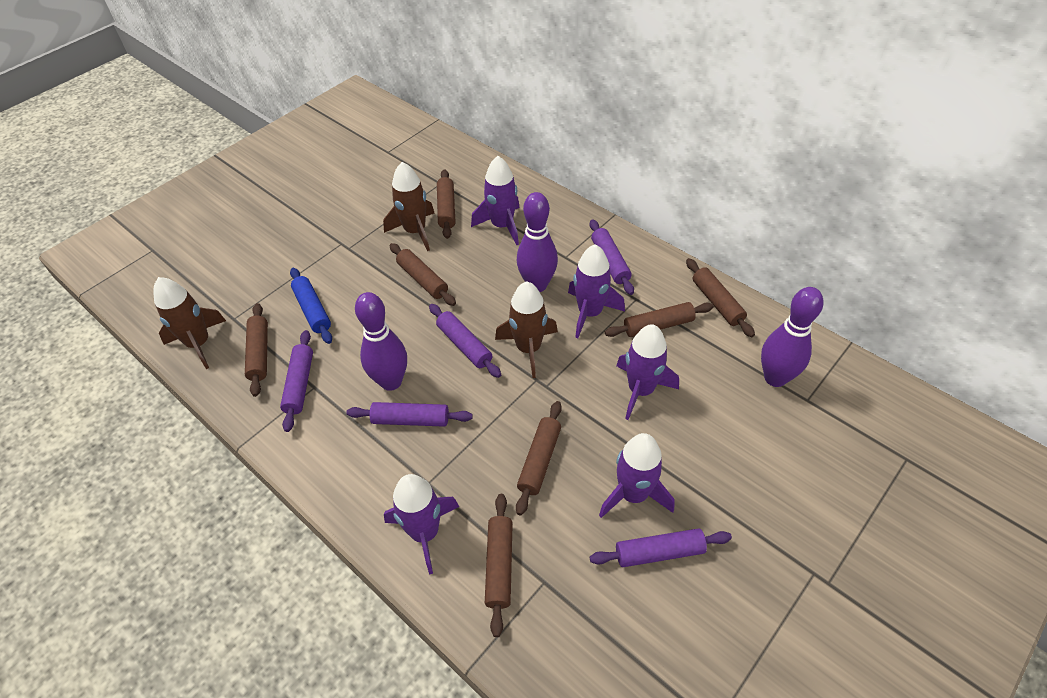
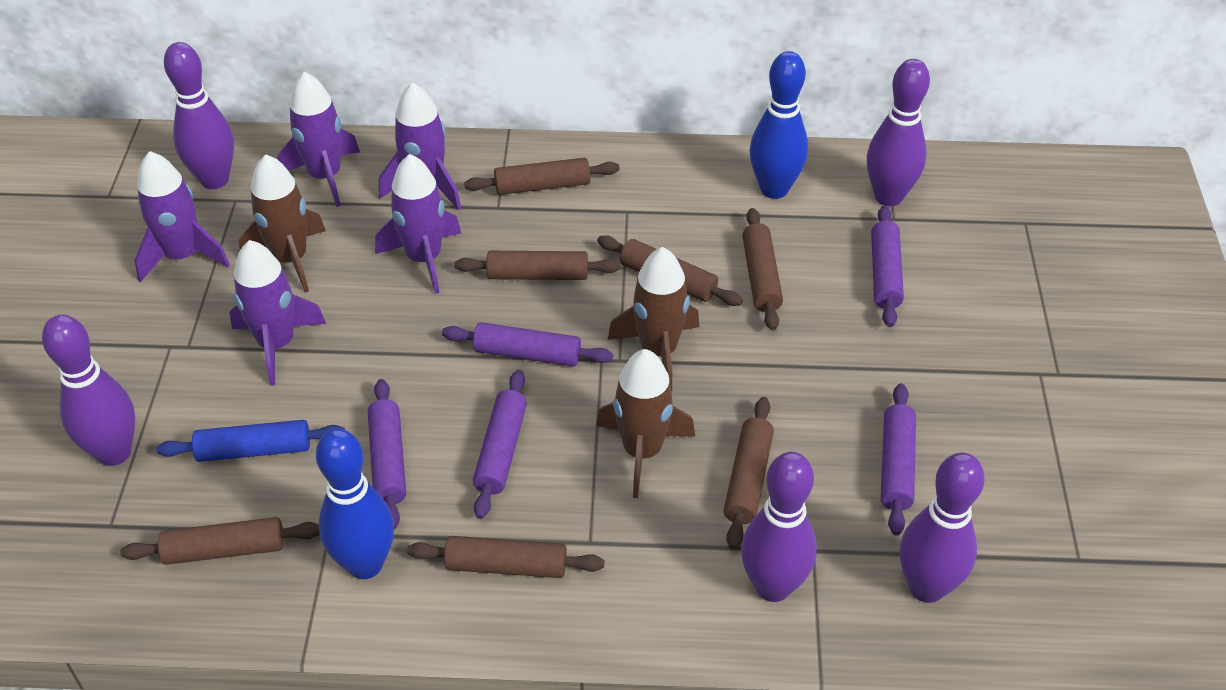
blue bowling pin: none = 0 -> [316,429,394,579] [750,51,808,199] = 2
purple bowling pin: [355,292,407,391] [517,192,558,292] [761,287,823,387] = 3 -> [42,315,135,466] [164,42,234,189] [741,452,817,602] [867,59,930,206] [900,452,985,603] = 5

